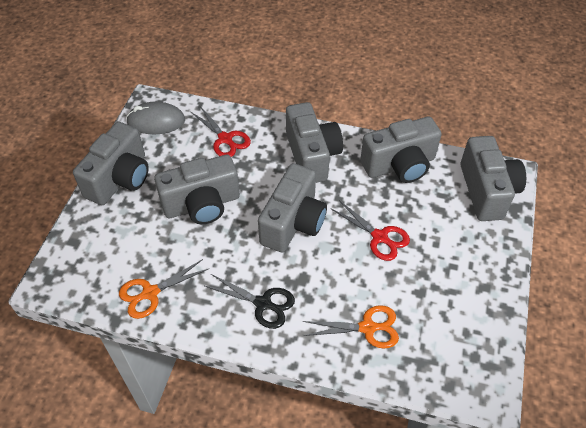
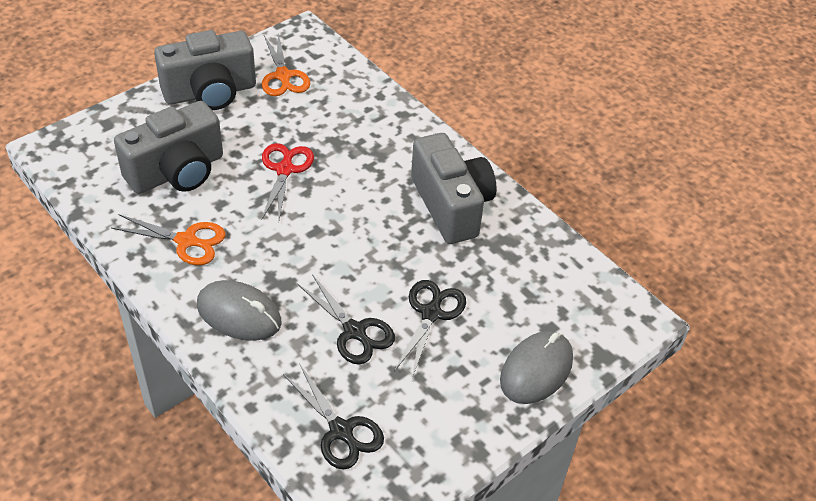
black scissors: [205,274,295,329] = 1 -> [283,365,384,470] [298,274,395,365] [394,280,466,378] = 3
grey camera: [73,122,149,205] [154,155,240,224] [258,163,327,252] [286,102,343,183] [360,117,442,183] [461,136,526,221] = 6 -> [114,101,223,194] [154,30,256,110] [411,133,497,244] = 3
grey mouse: [126,102,185,134] = 1 -> [197,280,281,341] [500,331,573,404] = 2
red scissors: [191,106,251,157] [330,200,410,261] = 2 -> [261,143,314,220] = 1

